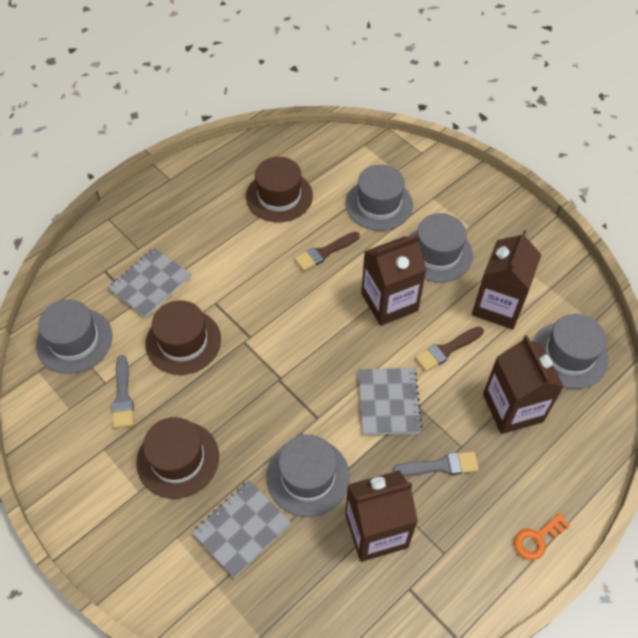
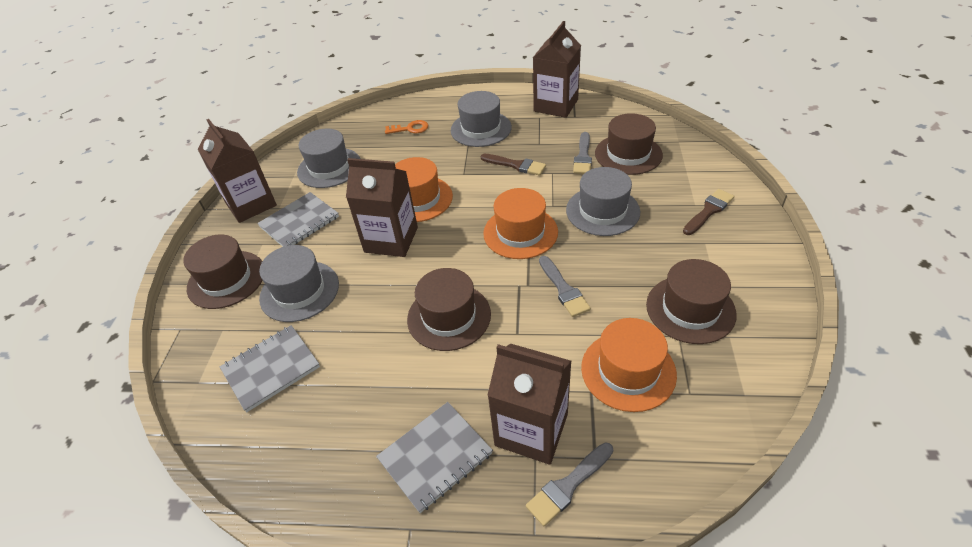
brown hat: [136,417,219,499] [145,300,221,375] [246,157,313,222] = 3 -> [183,234,262,309] [407,268,491,351] [595,113,663,175] [646,259,737,344] = 4
grey brush: [112,355,134,428] [393,451,479,476] = 2 -> [526,442,613,526] [539,256,591,317] [573,132,592,174] = 3
grey hat: [36,299,112,374] [266,435,350,517] [346,165,413,231] [408,213,473,282] [533,314,608,389] = 5 -> [259,245,339,322] [297,129,361,188] [451,91,512,147] [566,167,640,236] = 4
orange hat: none = 0 -> [395,157,453,222] [483,188,558,259] [581,318,677,412] = 3

